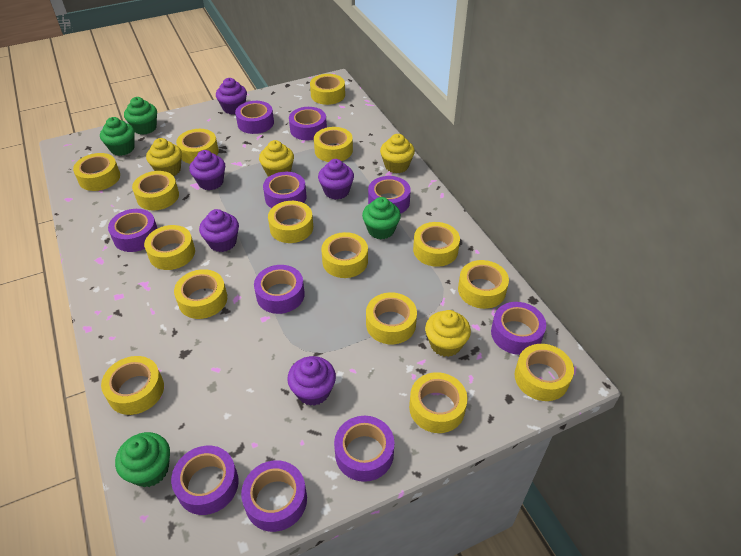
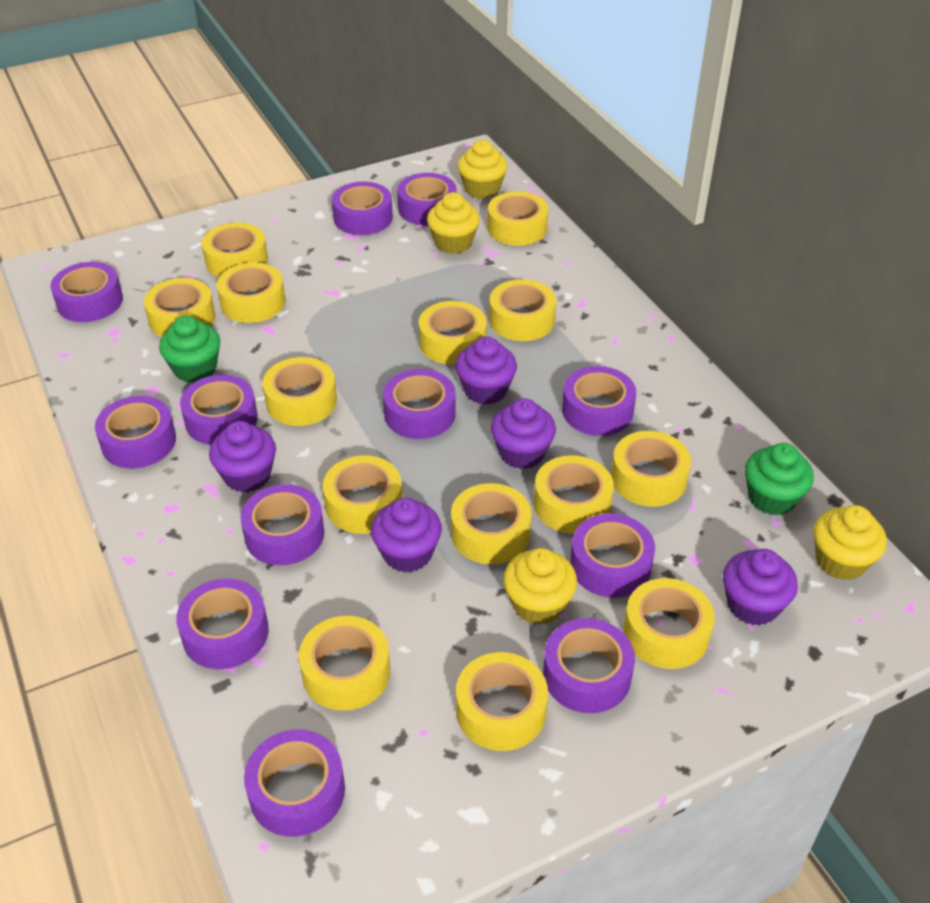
green cupcake: [100,117,135,156] [115,432,170,487] [124,97,157,135] [362,197,401,239] = 4 -> [159,316,220,383] [745,443,814,515] = 2
purple tape: [108,209,158,252] [171,446,239,515] [235,101,274,134] [241,460,307,532] [254,265,305,314] [263,172,306,208] [289,107,327,140] [334,416,394,482] [368,176,411,214] [491,302,546,355] = 10 -> [50,262,123,322] [95,396,176,468] [176,578,269,669] [180,375,258,445] [241,484,324,565] [244,730,345,837] [332,182,393,235] [383,369,456,439] [397,173,457,226] [543,618,635,713] [562,366,636,436] [570,513,655,598] = 12
yellow tape: [73,153,120,191] [101,356,164,415] [132,171,179,210] [144,225,195,270] [174,269,227,319] [176,129,219,164] [268,201,313,243] [310,74,345,105] [314,127,353,162] [321,232,368,278] [366,292,417,344] [409,372,467,433] [413,222,460,267] [458,260,509,309] [515,344,574,401] = 15 -> [144,278,215,337] [202,223,268,277] [217,262,285,323] [263,357,337,426] [299,616,390,711] [323,455,402,534] [419,301,487,365] [451,483,532,564] [456,652,548,751] [488,191,548,246] [489,279,556,341] [534,455,614,534] [611,431,691,507] [624,578,715,669] = 14

